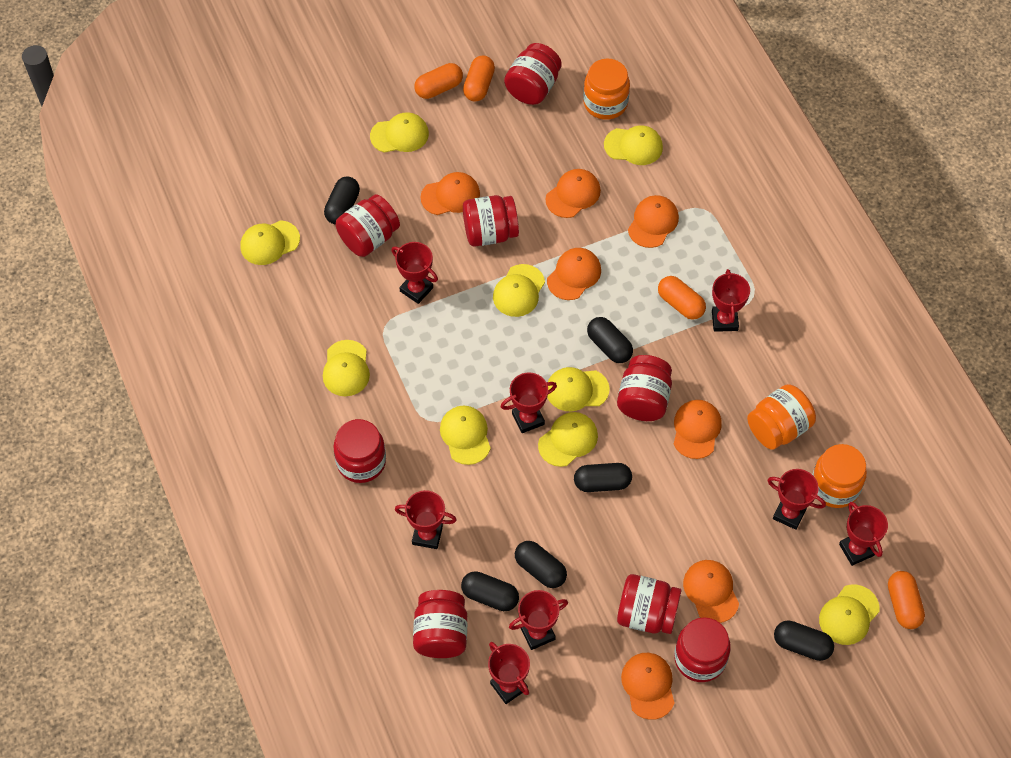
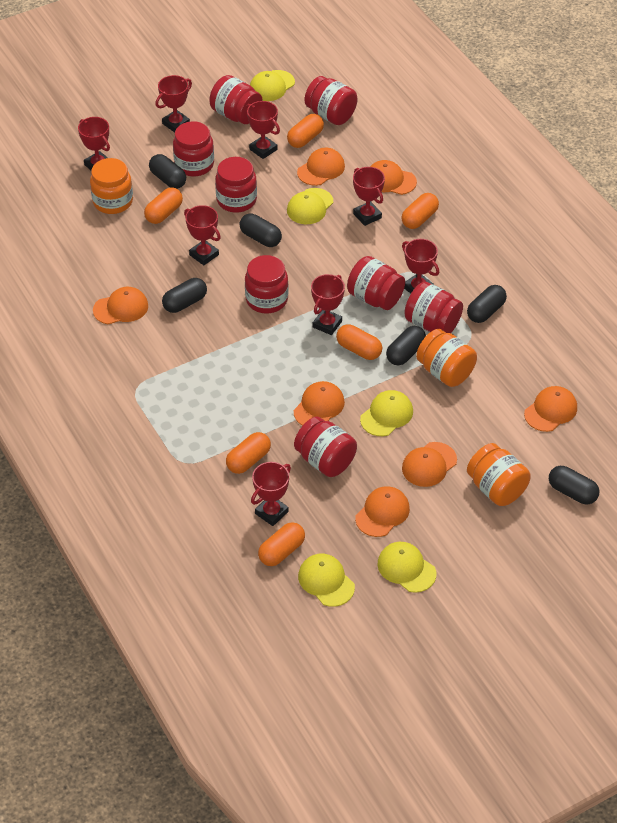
orange capsule: [414,63,463,99] [463,55,495,102] [658,276,706,320] [888,571,925,629] = 4 -> [144,187,183,224] [226,432,271,474] [258,522,305,566] [287,114,324,148] [336,324,382,360] [401,193,439,229] = 6
yellow cap: [241,220,300,265] [323,340,370,396] [370,112,429,153] [440,406,491,465] [493,264,545,317] [538,412,598,467] [547,367,610,411] [604,125,663,165] [819,584,880,645] = 9 -> [250,70,295,101] [287,188,333,224] [298,554,355,607] [360,390,413,436] [377,542,436,593] = 5

